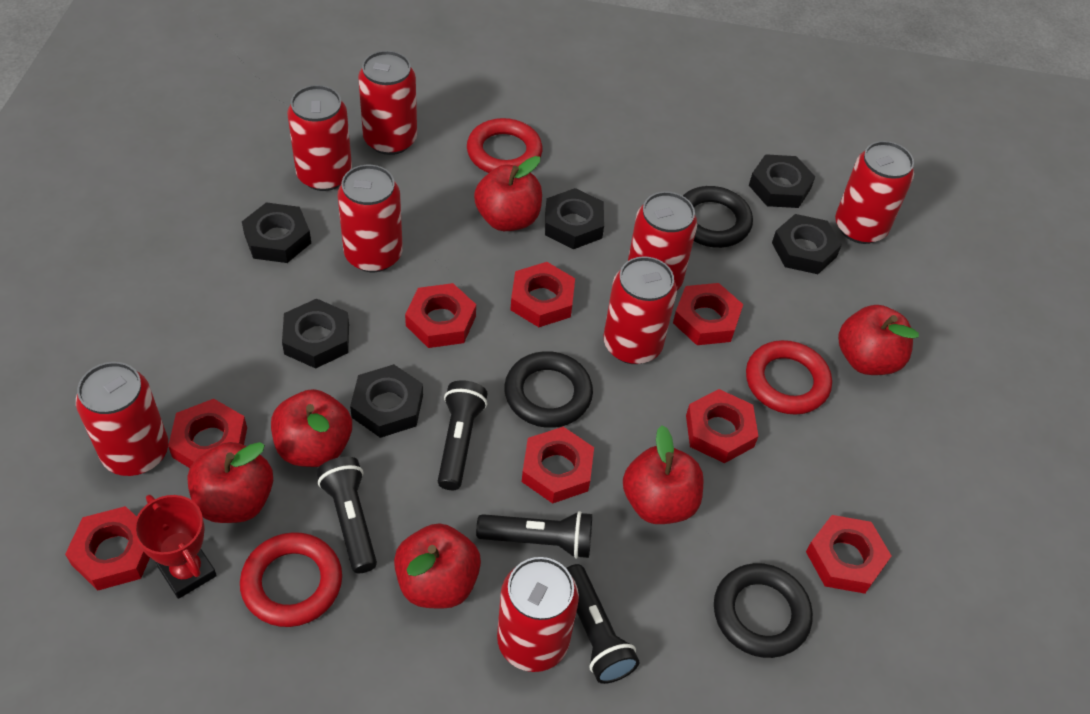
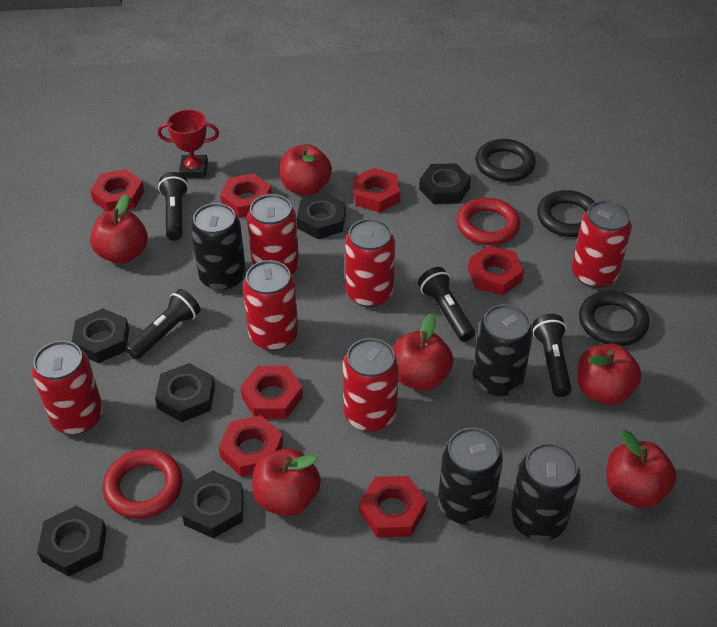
black can: none = 0 -> [191,203,246,291] [438,427,503,525] [472,304,533,397] [510,443,581,541] = 4
red can: [76,362,168,476] [287,85,352,191] [338,165,403,272] [358,50,417,155] [497,557,579,672] [604,256,677,364] [628,192,697,290] [835,141,914,244] = 8 -> [32,341,103,434] [243,260,298,351] [247,194,299,274] [343,338,399,432] [345,218,395,307] [572,200,632,288] = 6
red nut: [65,506,150,591] [168,399,247,468] [405,283,476,348] [510,262,575,327] [522,427,594,504] [673,283,743,345] [686,389,758,463] [806,515,892,594] = 8 -> [90,169,144,212] [219,415,283,477] [220,173,272,218] [240,366,303,419] [353,168,400,213] [359,476,427,537] [468,246,524,295] = 7
red ring: [240,532,342,627] [467,118,542,173] [746,340,832,415] = 3 -> [103,449,183,519] [456,198,520,245] = 2

